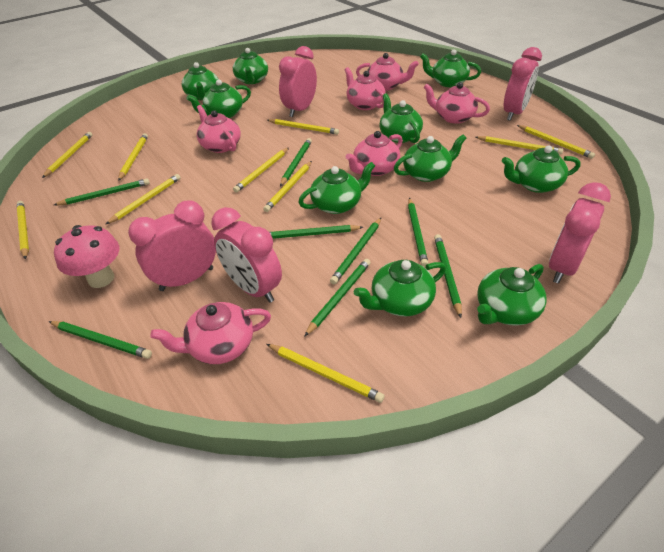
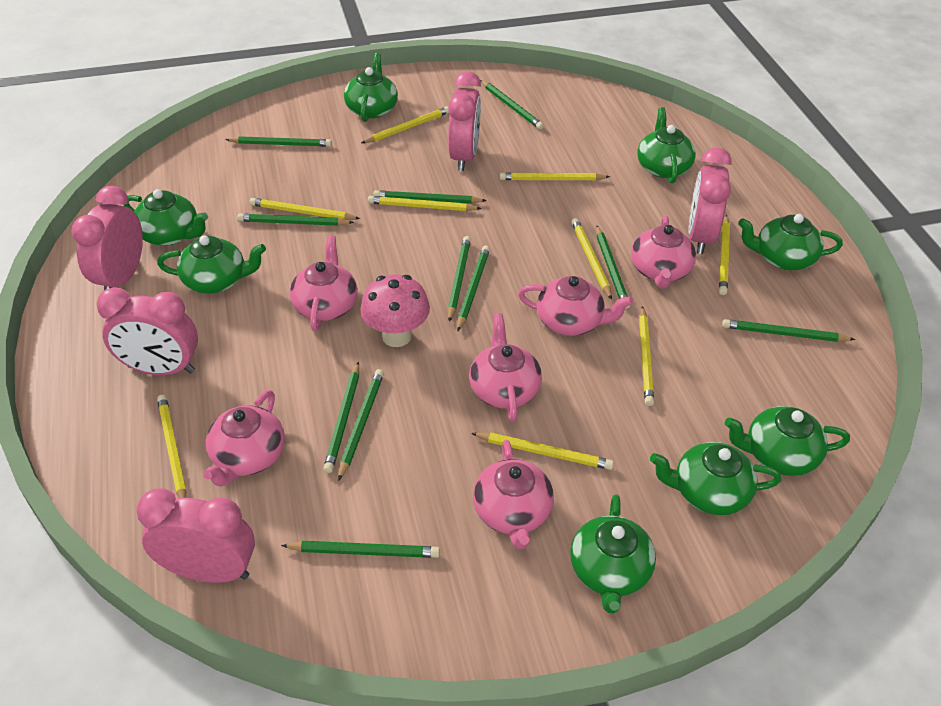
green pencil: [48,321,152,359] [54,178,150,205] [269,225,363,239] [280,138,312,186] [304,259,371,337] [330,218,381,284] [408,198,429,267] [434,234,462,318] = 8 -> [225,136,332,147] [237,213,354,226] [281,541,440,558] [323,362,359,473] [338,369,384,481] [373,190,487,204] [448,236,471,322] [457,246,490,332] [480,80,544,129] [596,225,630,309] [722,319,855,342] = 11
green teapot: [182,62,218,100] [187,79,251,118] [233,48,268,84] [298,162,375,214] [354,260,446,317] [379,93,423,143] [394,135,467,182] [420,49,481,87] [477,264,546,326] [502,145,580,193] = 10 -> [124,189,208,246] [157,235,266,294] [344,53,398,122] [570,494,656,614] [638,107,696,183] [650,442,781,515] [725,406,850,476] [738,214,843,270] = 8
yellow pencil: [17,201,29,259] [42,132,92,178] [105,174,180,225] [118,133,148,181] [233,148,289,193] [263,161,312,212] [266,344,385,403] [267,119,339,135] [475,136,563,155] [517,125,595,159] = 10 -> [157,395,187,498] [249,198,360,220] [361,106,449,143] [368,196,482,211] [471,432,614,470] [500,172,610,180] [571,218,612,300] [639,306,654,406] [719,215,730,295] = 9

